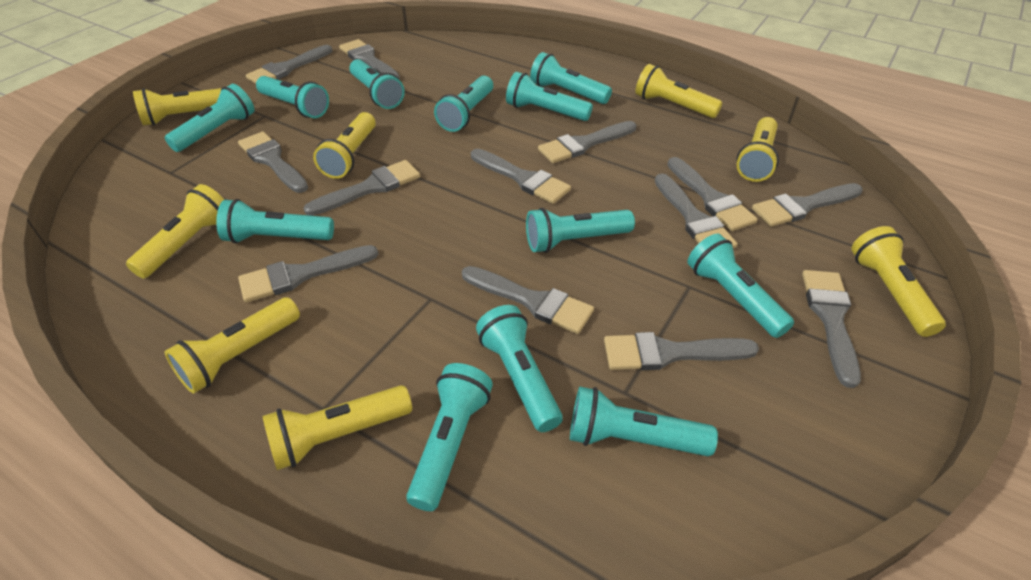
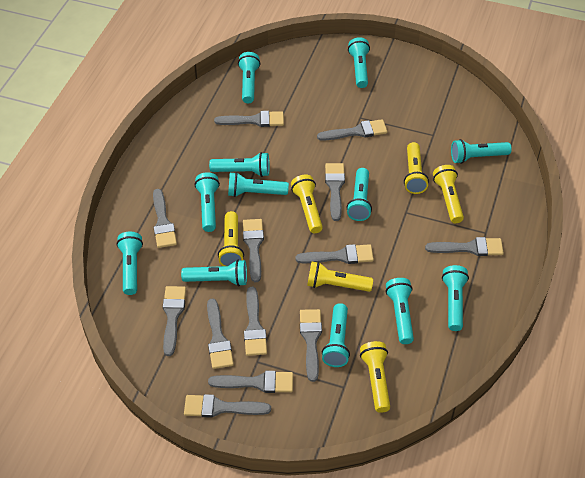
yellow flashlight: [126,184,224,279] [133,88,221,126] [165,297,300,394] [263,385,412,470] [313,112,376,179] [635,64,722,118] [736,117,779,182] [851,226,946,337] = 8 -> [218,211,244,266] [291,175,323,233] [307,262,373,292] [360,341,390,413] [404,142,429,194] [433,165,464,223] = 6

